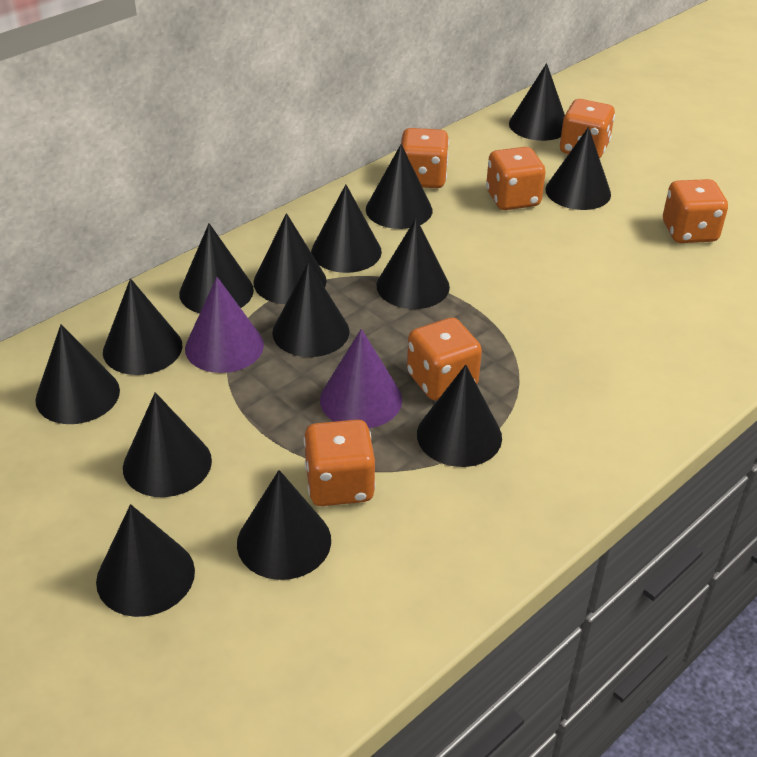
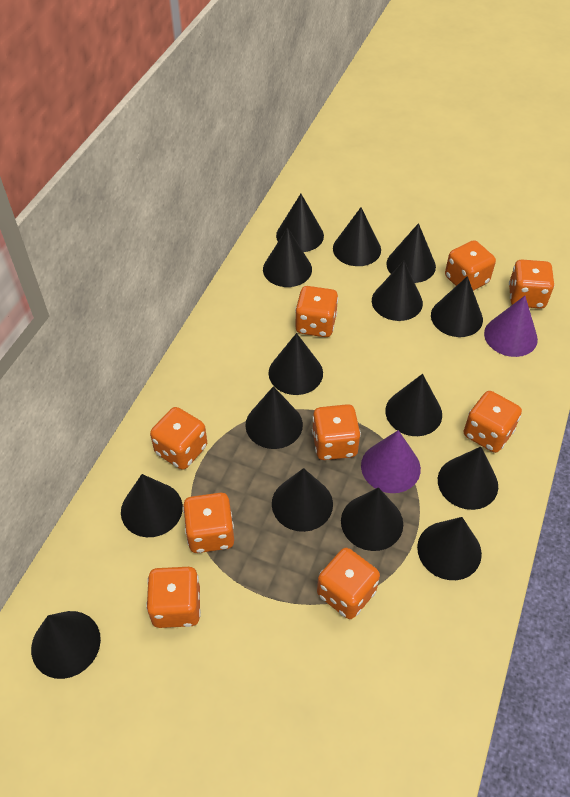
black cone: [35,324,120,424] [96,504,195,617] [103,278,183,375] [123,392,212,497] [179,223,254,313] [237,470,331,580] [254,213,327,304] [272,262,350,357] [311,184,382,273] [366,144,432,229] [377,218,450,309] [417,365,502,467] [509,63,565,141] [545,127,611,210] = 14 -> [31,611,101,679] [121,474,183,537] [245,386,303,449] [263,227,312,287] [268,333,323,395] [272,468,333,532] [276,194,324,252] [333,207,381,266] [341,487,403,551] [372,261,423,321] [385,374,442,436] [386,223,436,283] [417,517,482,580] [431,276,483,337] [438,447,498,510] = 15
orange dice: [304,420,376,506] [401,128,449,188] [407,318,482,400] [486,147,546,210] [560,99,615,158] [663,179,728,243] = 6 -> [146,567,201,628] [150,407,207,470] [183,493,234,553] [295,286,338,337] [312,404,361,460] [317,548,380,619] [445,240,496,291] [464,391,522,453] [509,259,555,309] = 9

